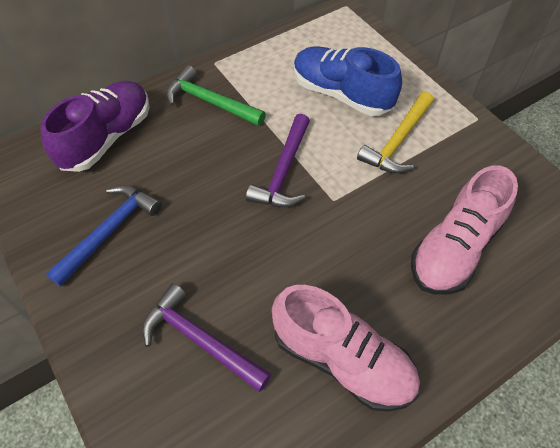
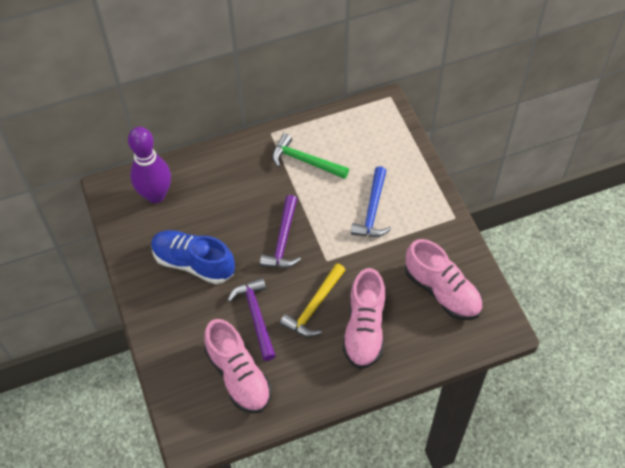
pink shoe: [272,285,420,412] [411,166,518,295] = 2 -> [204,319,272,413] [342,268,386,369] [405,239,483,320] = 3
purple bowling pin: none = 0 -> [128,127,171,203] = 1
purple shoe: [40,81,150,172] = 1 -> none = 0

